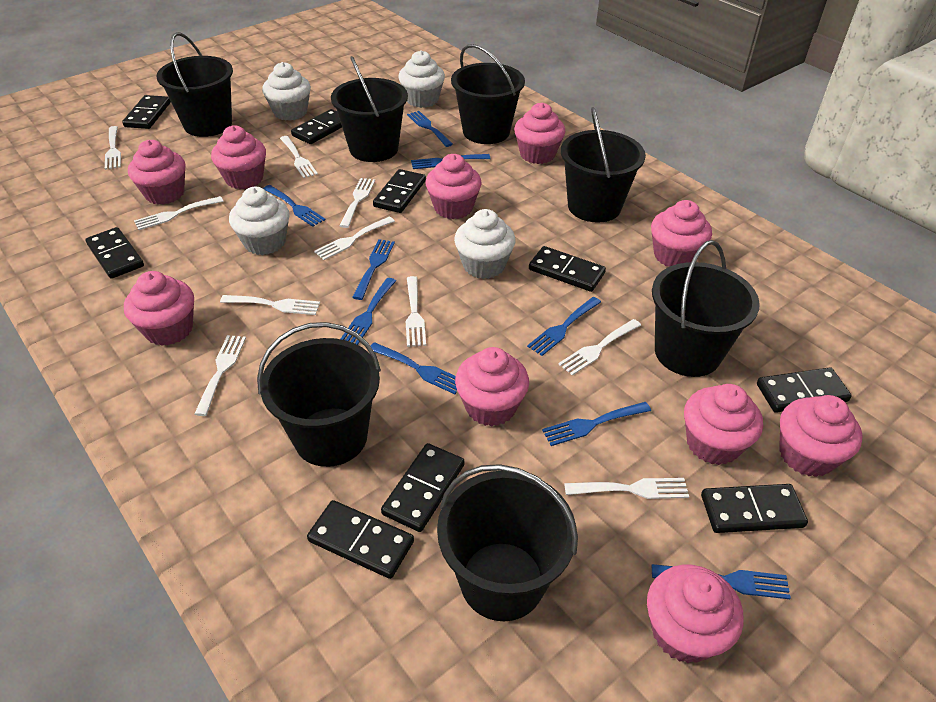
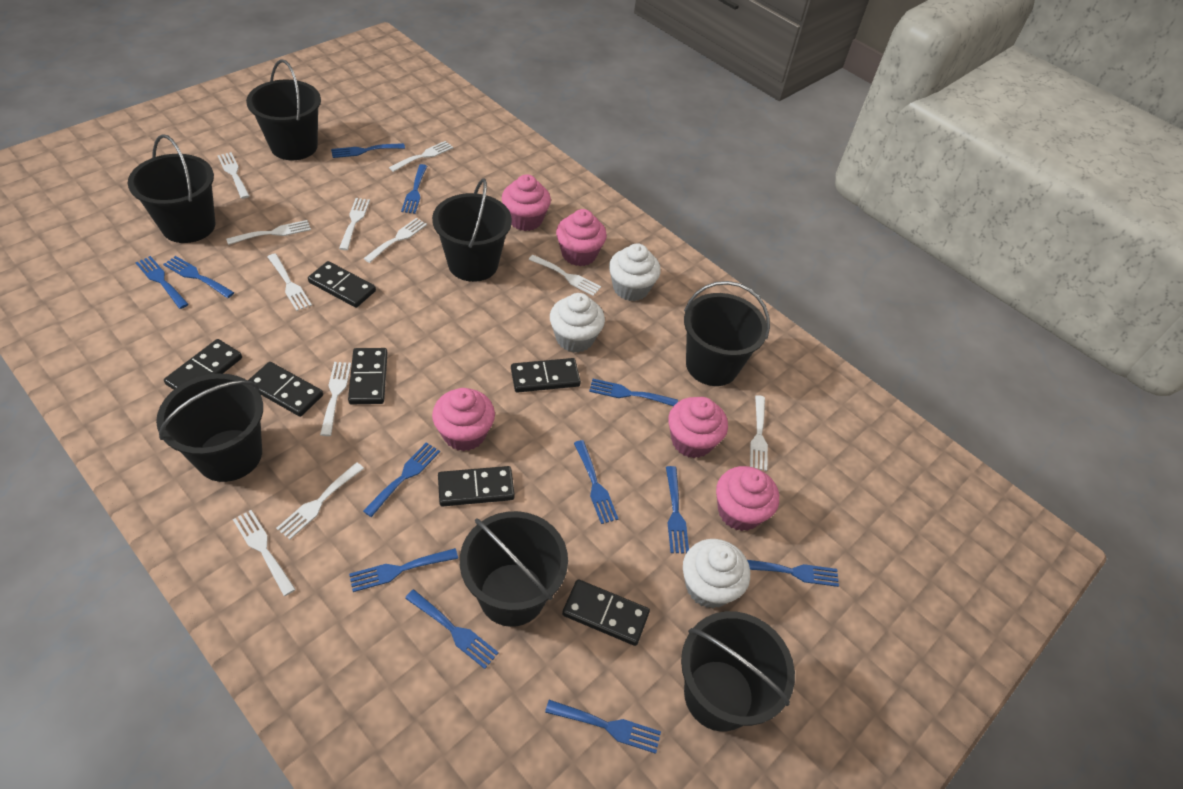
black domino: [85,227,144,279] [122,95,171,129] [291,109,342,144] [307,500,414,579] [373,169,426,213] [381,443,464,532] [529,246,606,292] [701,484,808,533] [757,367,852,413] = 9 -> [164,339,242,390] [248,362,323,417] [308,261,376,308] [348,348,388,404] [438,466,515,506] [511,358,581,393] [562,579,650,646] = 7
blue fork: [263,185,325,227] [341,278,396,345] [352,239,395,300] [370,342,457,394] [407,111,453,147] [411,154,491,169] [527,297,601,356] [542,402,651,446] [652,564,791,599] = 9 -> [135,256,189,309] [163,256,235,298] [331,143,405,158] [349,548,458,592] [363,442,440,517] [401,164,427,214] [405,589,499,669] [545,700,661,754] [574,440,618,524] [589,379,678,406] [666,466,689,553] [747,560,839,587] = 12
pink cupcake: [124,271,194,346] [128,140,185,205] [211,126,266,189] [426,154,482,219] [455,347,529,426] [514,103,565,164] [647,565,744,663] [651,200,712,267] [684,384,763,465] [779,395,863,477] = 10 -> [432,388,495,451] [502,174,551,231] [556,209,607,266] [668,397,728,458] [716,466,779,531] = 5
white cupcake: [229,187,290,255] [262,62,311,121] [399,50,445,108] [454,209,516,279] = 4 -> [550,293,605,353] [609,243,661,301] [683,539,750,608] = 3
white fork: [105,126,121,170] [134,196,224,230] [194,335,246,416] [220,295,320,315] [280,136,318,178] [314,217,395,260] [339,178,375,228] [406,276,426,347] [559,319,641,375] [564,478,689,499] = 10 -> [217,152,249,199] [226,220,311,245] [233,510,296,596] [267,254,312,311] [276,462,364,540] [320,362,351,436] [339,198,370,250] [363,218,427,263] [389,141,453,172] [528,255,601,296] [750,395,768,471] = 11

